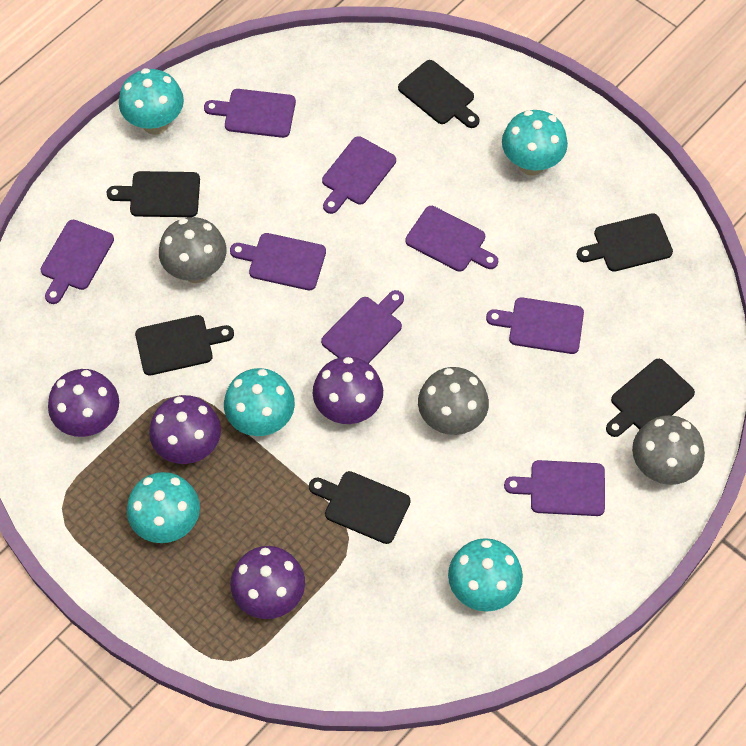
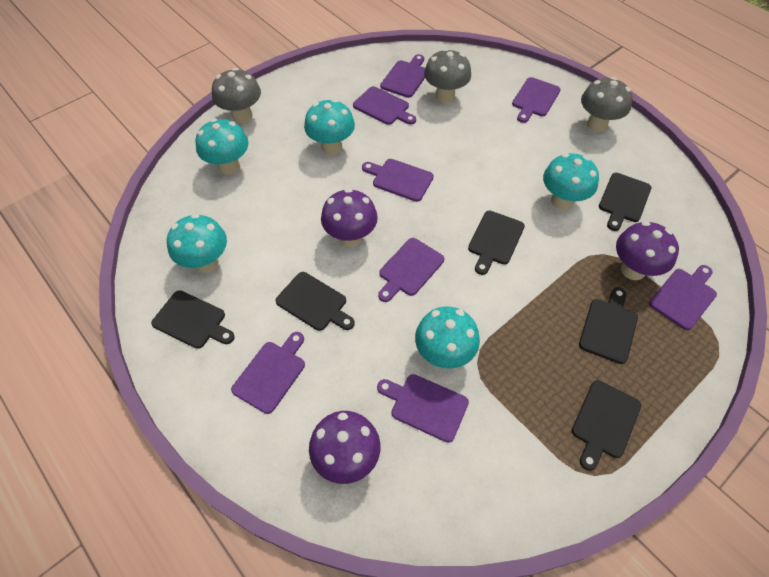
purple mushroom: [48,369,119,437] [149,395,221,464] [231,546,305,619] [313,357,383,424] = 4 -> [309,411,381,484] [321,188,378,247] [616,221,679,280] = 3

